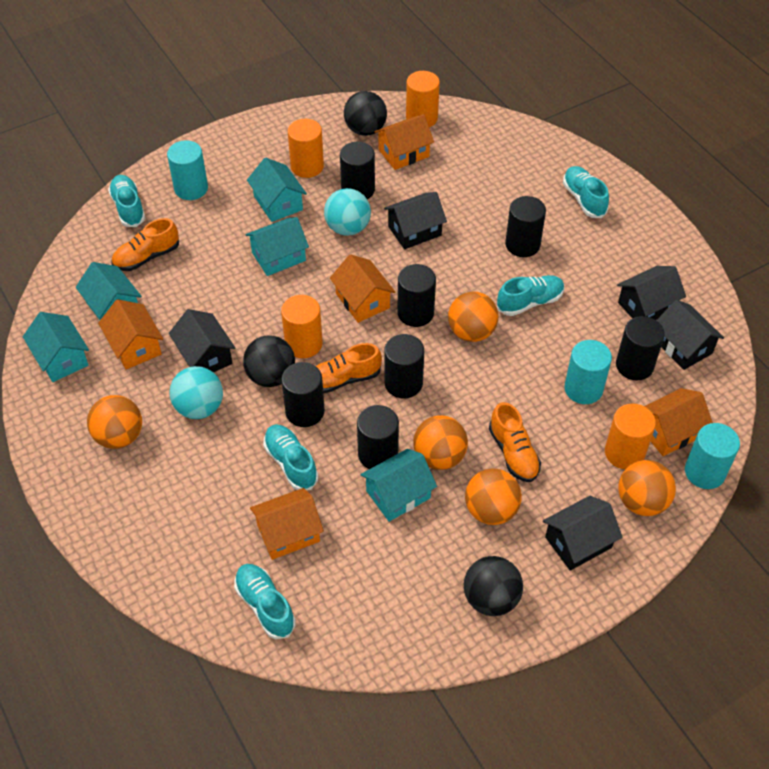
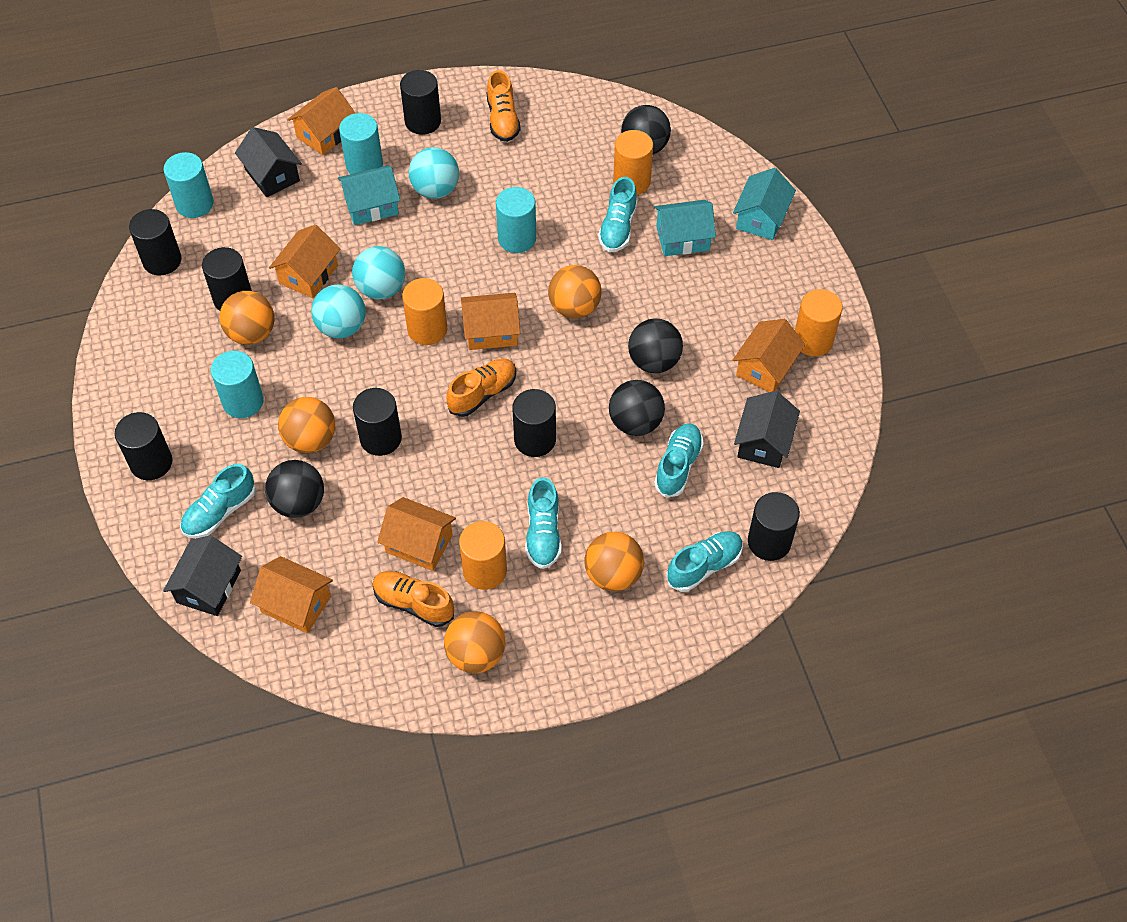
black ball: [243,335,295,387] [344,91,387,136] [464,556,523,616] = 3 -> [265,460,324,518] [609,380,665,436] [621,105,671,154] [628,319,683,373] = 4
black house: [169,309,235,372] [384,192,447,249] [543,496,622,571] [617,266,686,320] [656,300,724,370] = 5 -> [163,535,242,616] [235,127,302,197] [734,391,800,468] = 3
orange house: [98,299,163,369] [250,488,324,560] [330,254,395,323] [374,114,434,170] [644,388,713,456] = 5 -> [250,556,333,634] [269,225,340,298] [287,87,355,155] [377,497,456,571] [461,293,520,350] [733,319,805,392] = 6
turquoise ball: [169,366,223,419] [324,188,371,236] = 2 -> [311,284,366,339] [352,246,405,299] [409,147,459,199] = 3
turquoise cylinder: [167,140,208,200] [564,340,612,404] [685,423,740,489] = 3 -> [163,152,214,218] [211,351,264,418] [339,113,383,174] [496,187,536,253] = 4
turquoise house: [23,312,89,382] [76,262,142,320] [245,217,309,276] [247,158,307,222] [361,449,437,522] = 5 -> [338,165,400,225] [654,200,716,256] [733,168,796,240] = 3

